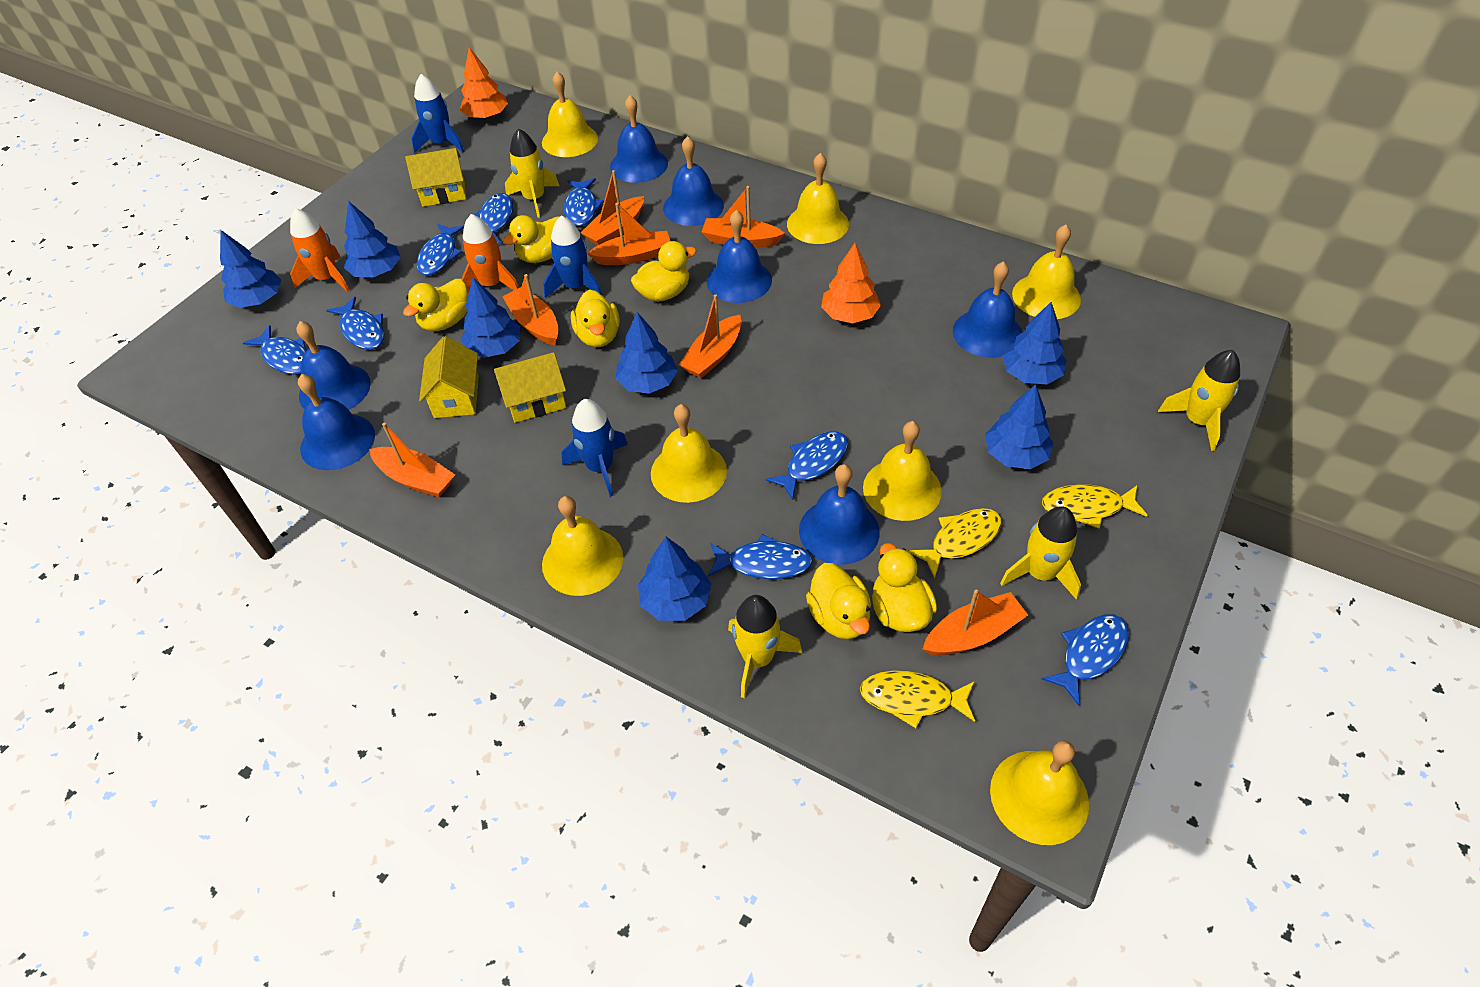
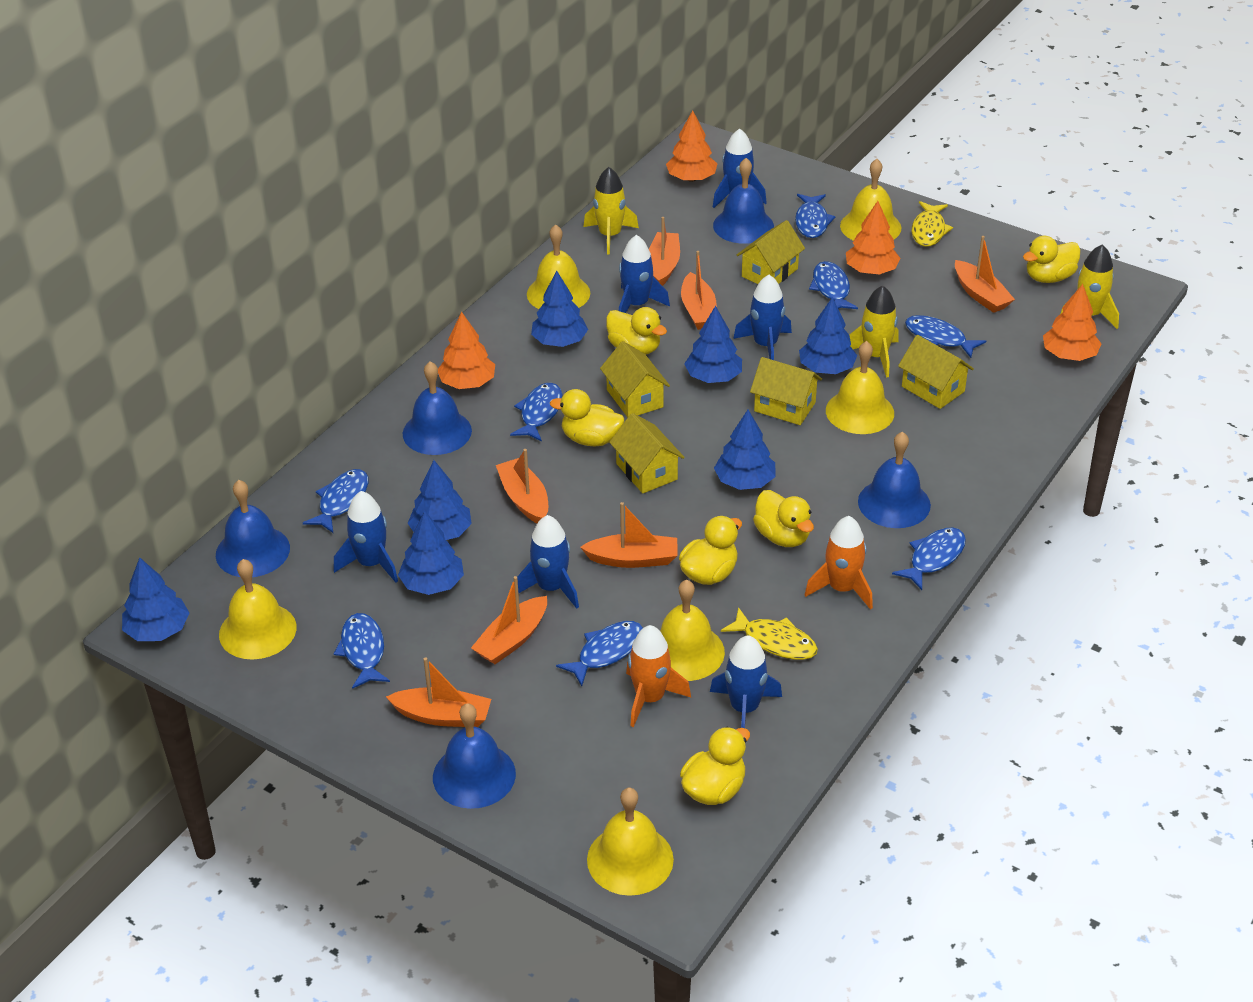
blue bell: [296,321,371,410] [298,374,375,470] [610,95,668,183] [663,136,724,226] [707,210,772,303] [799,464,880,565] [953,262,1022,358] = 7 -> [216,480,290,577] [403,361,472,455] [433,703,516,809] [713,158,774,244] [858,431,931,528] = 5
blue rocket: [411,74,464,153] [543,215,603,298] [562,399,628,497] = 3 -> [333,491,398,583] [517,515,579,609] [619,235,670,313] [710,635,782,728] [713,128,767,208] [733,275,792,360] = 6
orange tree: [460,47,508,119] [821,243,881,323] = 2 -> [438,312,495,389] [666,110,717,182] [846,201,900,275] [1043,284,1102,361] = 4
yellow bell: [542,71,598,157] [542,496,623,596] [651,404,727,503] [787,153,849,244] [863,421,942,521] [990,740,1089,845] [1012,225,1081,319] = 7 -> [219,559,296,660] [527,224,590,309] [587,788,674,896] [660,580,725,681] [826,341,894,434] [840,159,901,241] = 6
yellow fish: [860,671,975,728] [908,508,1002,579] [1042,484,1148,528] = 3 -> [721,607,818,660] [911,201,953,247] = 2
yellow house: [405,148,467,207] [419,336,479,418] [494,352,566,423] = 3 -> [600,341,670,417] [609,413,685,493] [737,220,805,284] [750,357,822,425] [898,335,974,409] = 5
yellow rocket: [505,128,559,218] [728,595,802,698] [1000,506,1081,600] [1158,350,1240,451] = 4 -> [584,167,639,254] [849,285,898,377] [1061,244,1119,329] = 3

